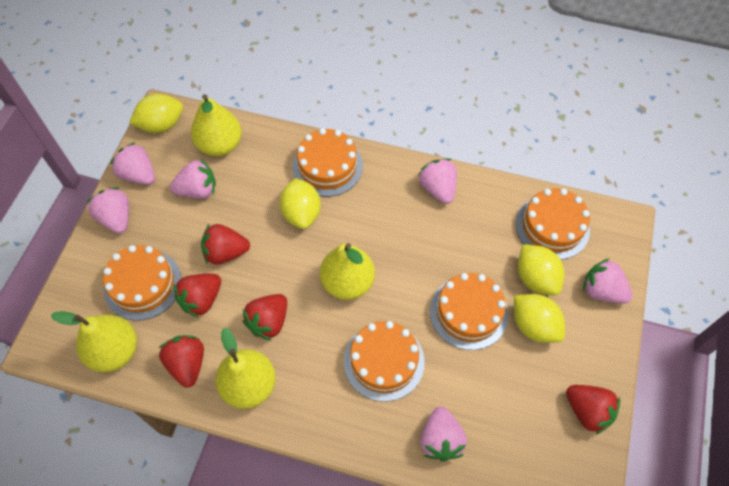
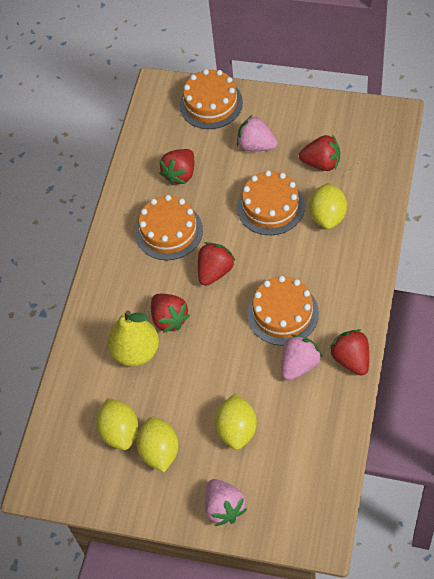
orange cake: [103,245,181,321] [292,128,363,197] [344,321,425,402] [430,273,508,350] [516,188,590,260] = 5 -> [135,195,203,260] [179,69,243,129] [237,170,305,235] [247,276,319,345] = 4
pink strawberry: [87,187,129,234] [110,142,155,185] [170,159,216,199] [418,158,457,204] [420,406,467,462] [583,258,633,304] = 6 -> [205,479,247,526] [237,115,278,151] [282,335,322,381] = 3
yellow pear: [51,311,137,372] [191,94,242,156] [215,328,276,409] [320,243,375,300] = 4 -> [108,310,159,367] = 1

